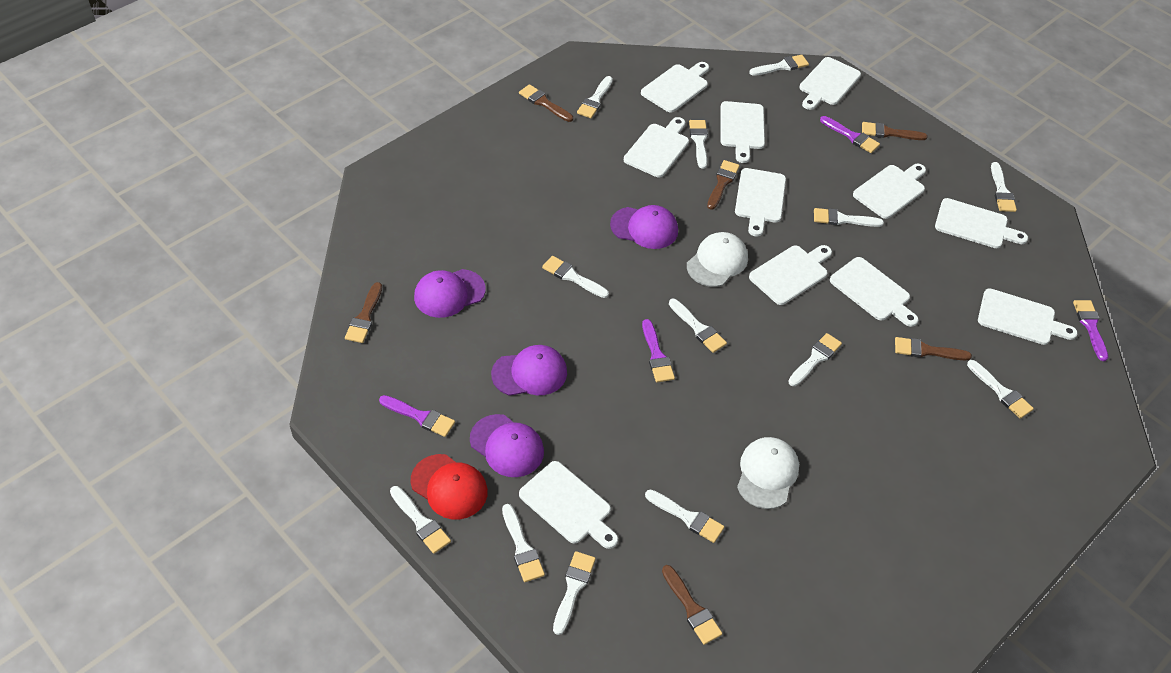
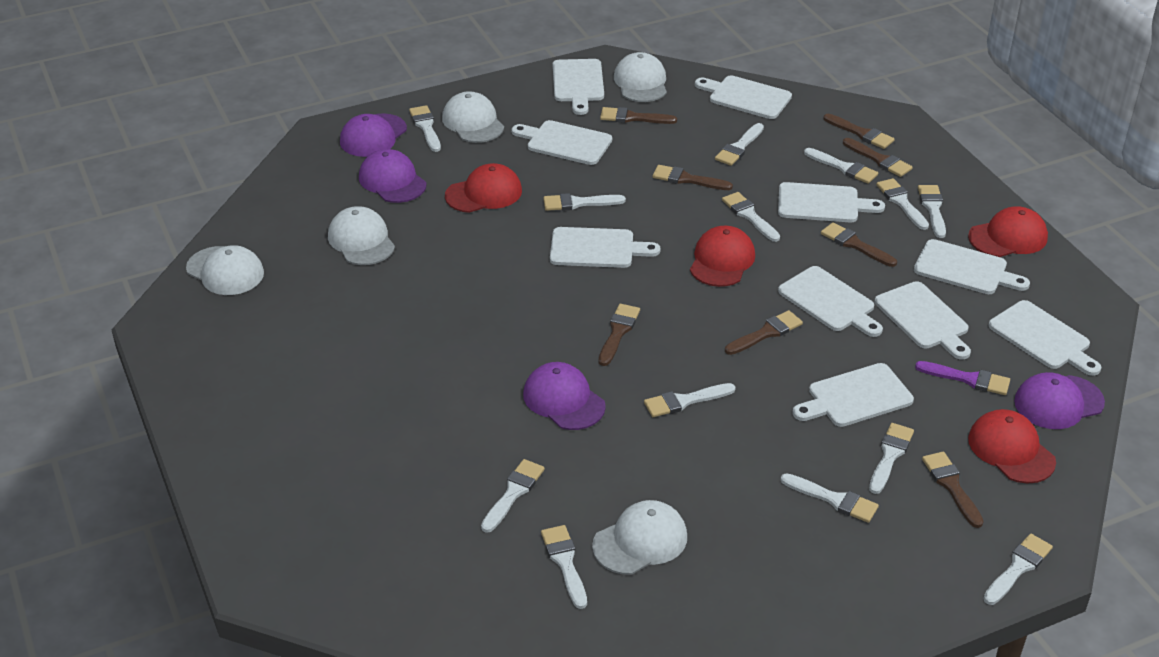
brown brush: [345,282,382,343] [519,84,573,122] [662,565,722,645] [707,160,740,210] [862,122,928,140] [895,337,972,361] = 6 -> [599,304,640,366] [600,107,677,124] [652,165,733,190] [725,310,803,355] [821,222,897,267] [824,114,895,149] [843,138,913,177] [922,452,984,528] = 8
purple brush: [379,395,455,437] [642,319,675,382] [820,116,880,153] [1073,300,1108,361] = 4 -> [915,361,1010,395] = 1
red cap: [411,454,488,519] = 1 -> [445,163,522,213] [690,226,755,287] [968,206,1048,257] [968,409,1056,483] = 4
white cap: [687,232,748,287] [737,437,799,509] = 2 -> [186,245,264,295] [328,206,395,265] [442,91,504,143] [592,500,687,575] [614,52,667,102] = 5
white cutting board: [519,461,618,549] [624,117,689,177] [641,62,709,113] [720,101,765,163] [735,168,786,236] [749,245,832,305] [799,57,861,110] [830,257,919,327] [853,164,926,219] [935,198,1028,248] [978,288,1078,345] = 11 -> [512,120,612,165] [550,227,661,268] [553,59,604,115] [695,75,792,119] [778,182,885,222] [778,266,883,337] [792,363,914,427] [874,281,971,360] [914,239,1030,294] [988,300,1101,376] = 10

